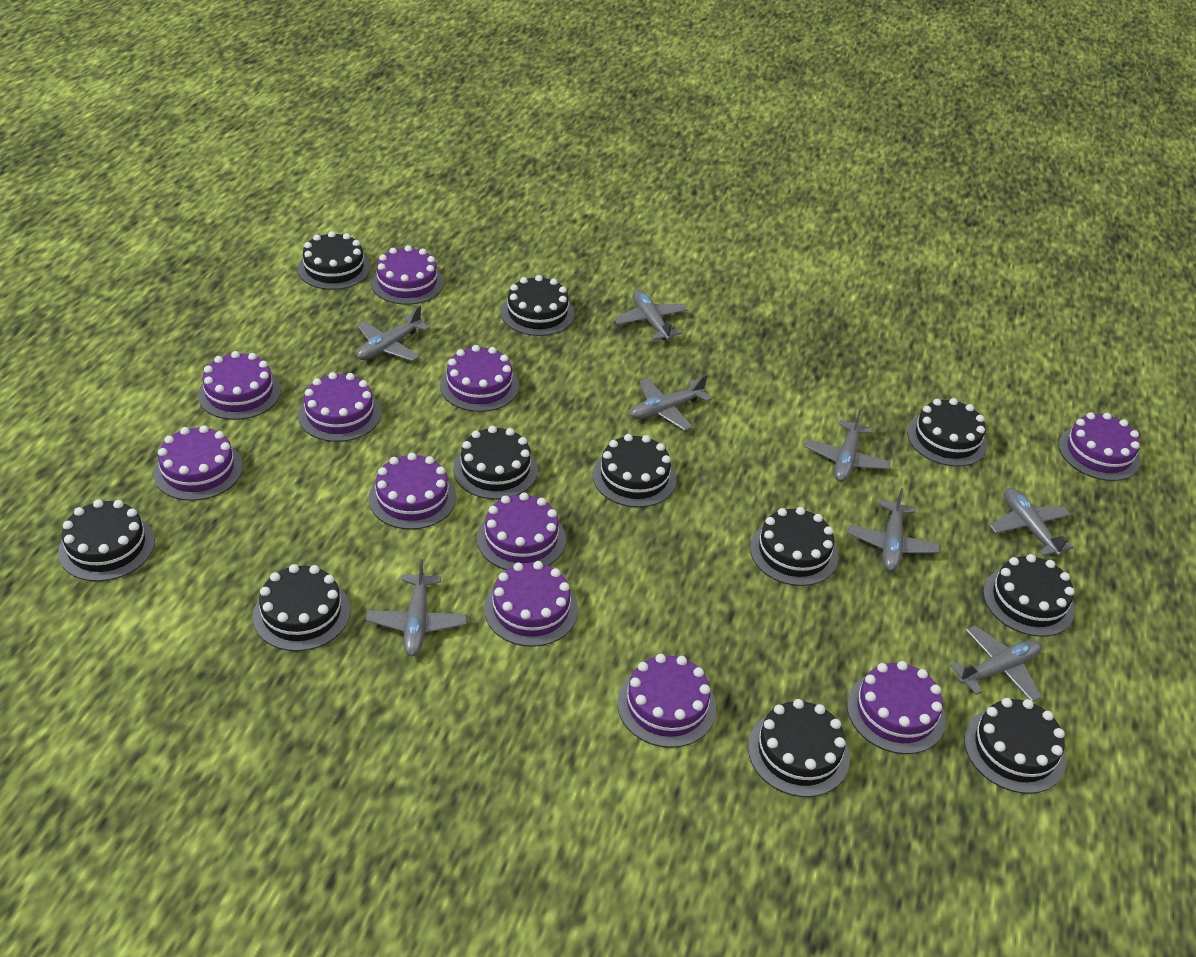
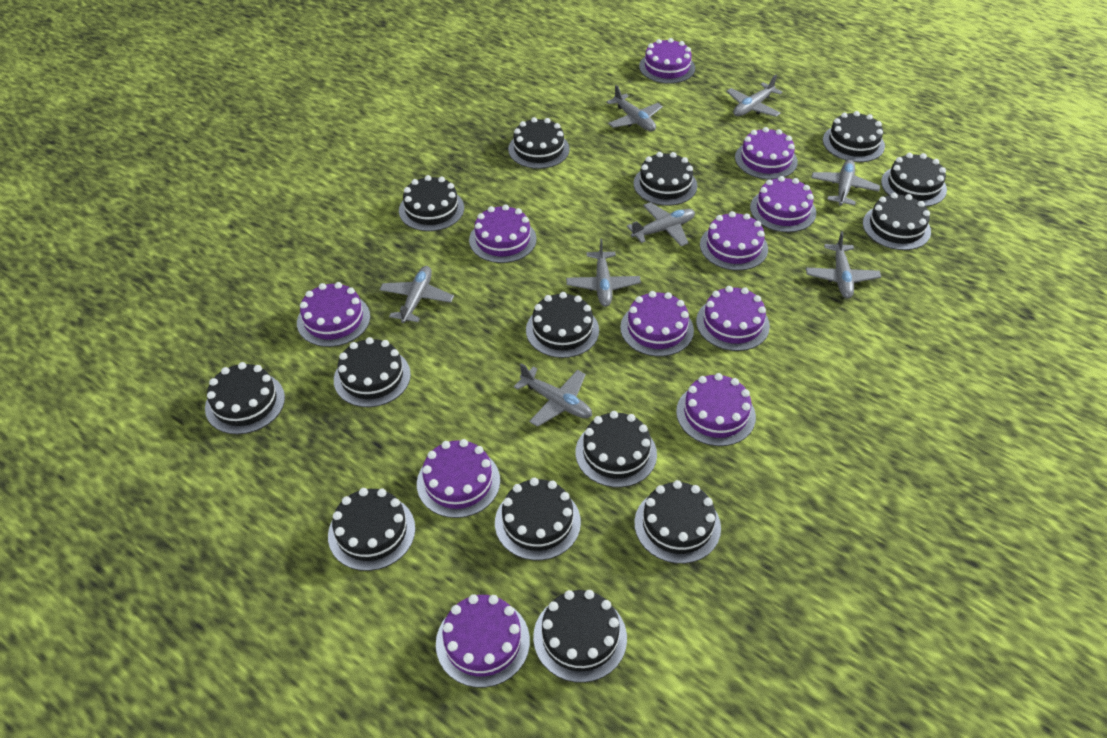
black cake: [58,499,155,581] [253,564,350,651] [298,231,371,290] [453,426,538,500] [501,275,574,336] [593,434,676,507] [748,699,850,797] [750,507,838,586] [907,398,987,467] [964,698,1066,794] [983,554,1075,637] = 11 -> [205,362,285,434] [328,488,415,571] [334,337,411,407] [399,175,464,231] [495,478,581,560] [508,117,570,169] [526,292,599,358] [533,590,627,683] [576,411,657,487] [634,152,697,206] [634,480,721,564] [823,111,885,162] [863,193,931,250] [881,153,947,207] = 14

